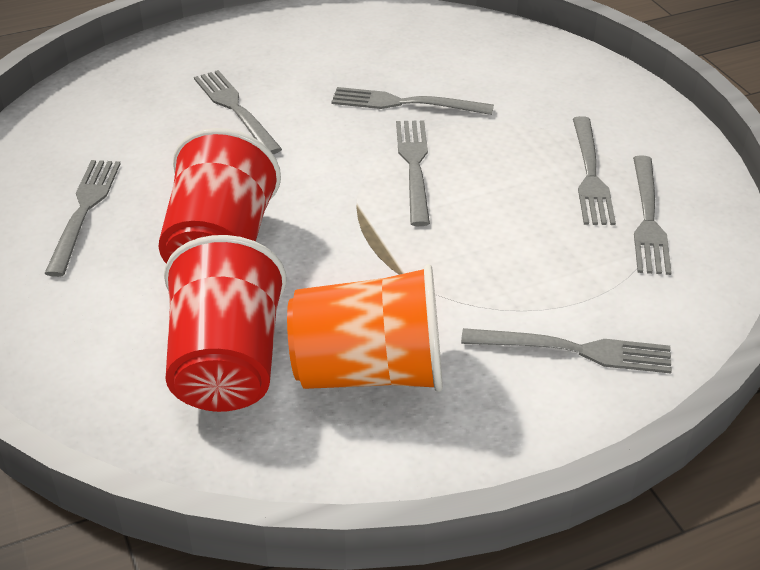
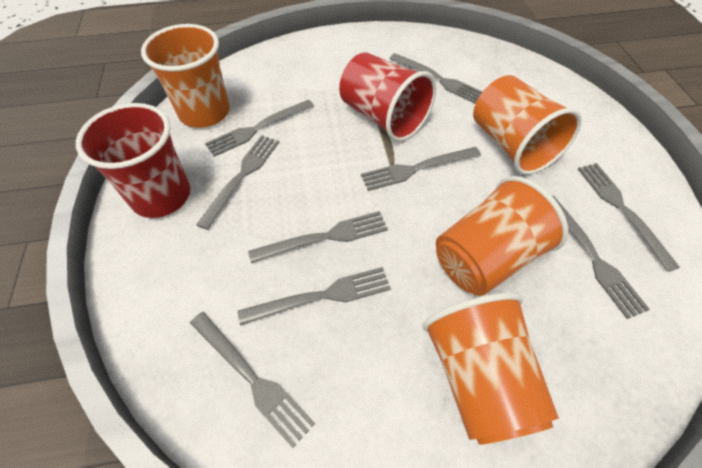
grey fork: [44,160,121,277] [194,70,282,154] [331,87,494,115] [396,120,430,226] [461,328,672,374] [573,116,616,225] [633,155,672,275] = 7 -> [190,312,315,448] [196,135,279,230] [205,100,314,157] [238,267,391,326] [248,211,388,263] [361,147,481,191] [389,53,482,104] [552,196,650,319] [578,163,680,272] = 9
orange cup: [287,264,443,392] = 1 -> [141,24,230,128] [422,293,559,445] [436,176,568,296] [473,75,582,175] = 4

